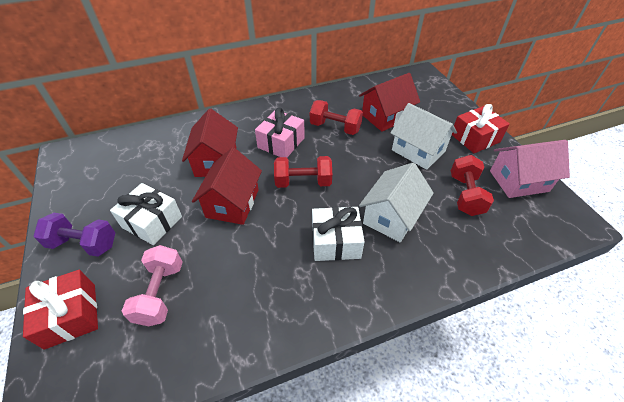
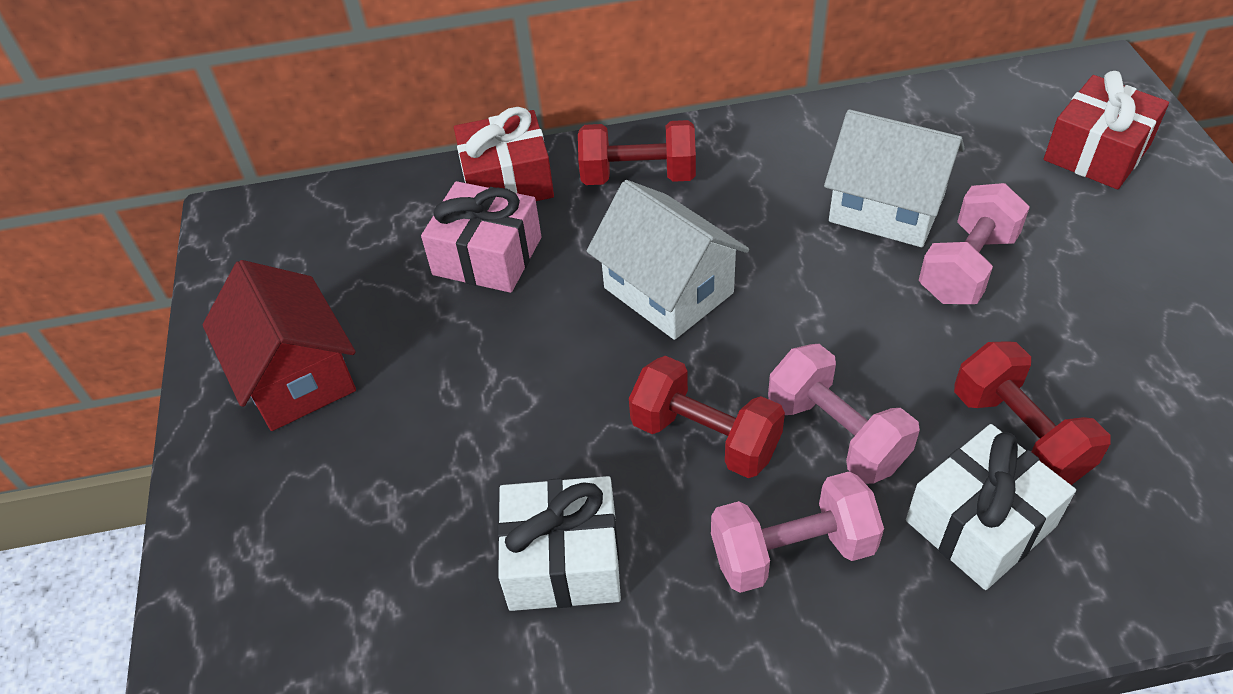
pink dumbbell: [122,245,183,326] = 1 -> [711,471,884,593] [768,344,920,484] [919,183,1030,304] = 3
pink house: [490,140,570,198] = 1 -> none = 0
purple dumbbell: [34,213,115,257] = 1 -> none = 0
red house: [182,109,238,177] [192,147,262,225] [359,73,420,132] = 3 -> [203,260,356,431] = 1

